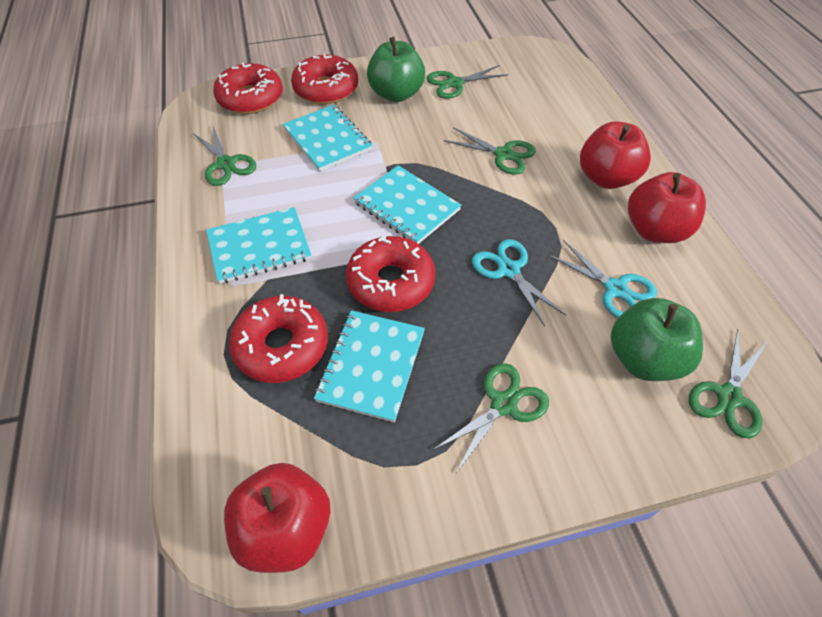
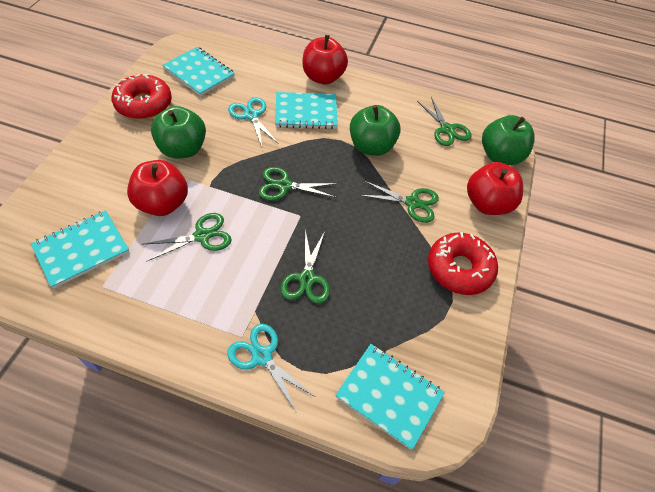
green apple: [367,37,425,102] [611,298,703,381] = 2 -> [151,106,206,159] [350,105,401,156] [482,115,535,165] = 3
red donut: [213,63,283,114] [229,294,328,383] [291,53,358,104] [346,236,435,312] = 4 -> [112,74,172,119] [428,232,498,295] = 2

